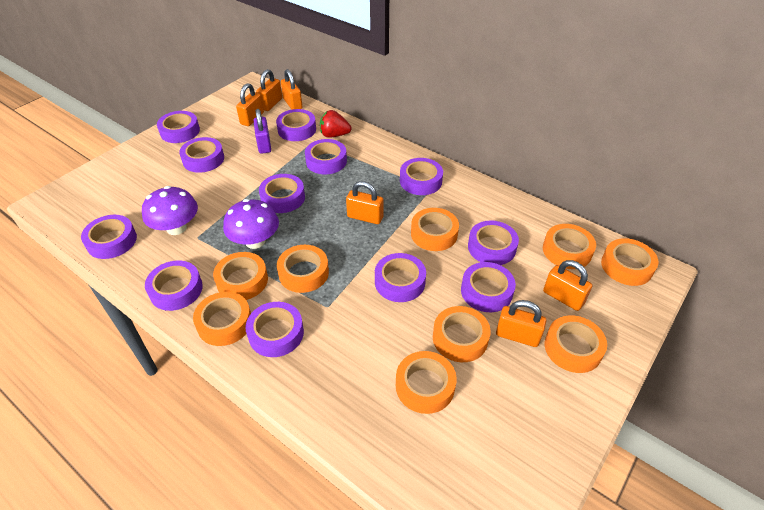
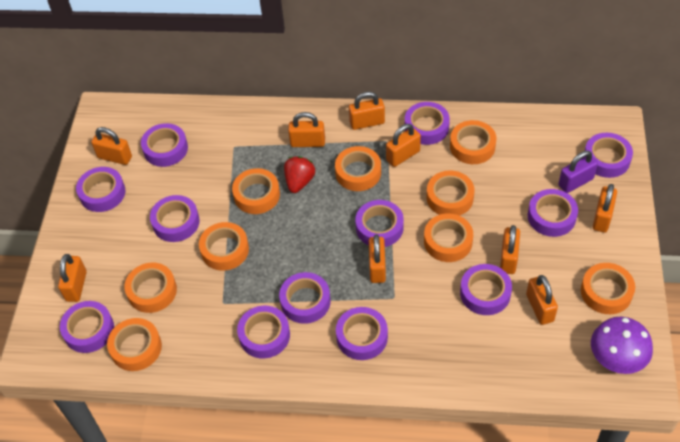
orange padlock: [236,83,264,126] [256,69,282,111] [281,69,303,110] [346,181,384,224] [496,300,546,347] [543,260,592,311] = 6 -> [58,254,87,302] [91,127,132,165] [288,112,325,147] [349,92,385,130] [369,234,386,283] [386,124,421,167] [500,225,520,274] [526,275,558,325] [592,184,617,233] = 9
purple mushroom: [142,186,198,235] [223,199,279,249] = 2 -> [591,317,653,374] = 1

